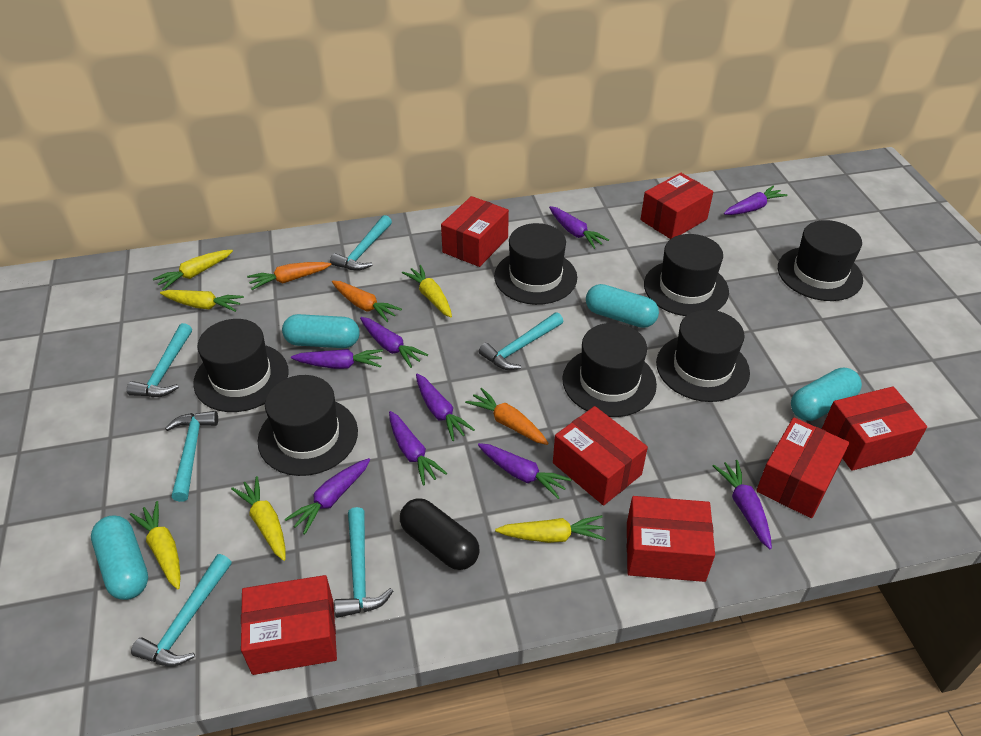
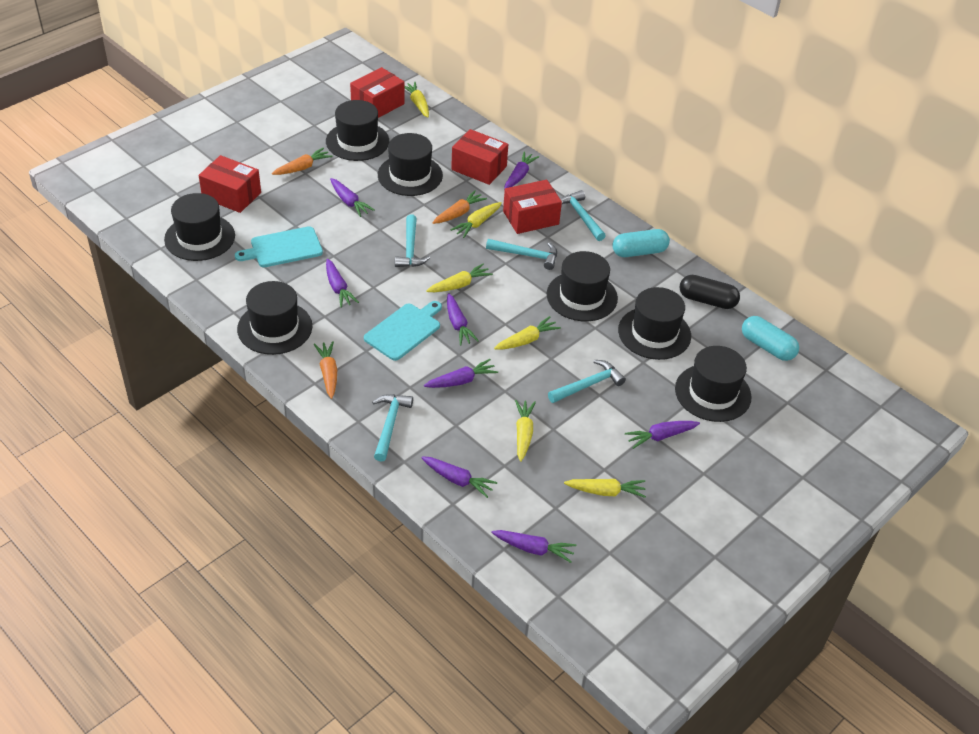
purple carrot: [285,458,370,535] [291,349,383,369] [360,317,428,368] [389,411,447,486] [416,373,475,441] [478,443,572,499] [549,206,609,249] [713,460,772,549] [724,185,787,215] = 9 -> [326,259,359,308] [330,178,375,217] [421,456,497,498] [424,359,498,388] [447,293,479,345] [491,530,576,563] [504,152,539,190] [625,421,700,449] = 8
red box: [241,575,337,675] [441,196,509,267] [553,406,648,506] [627,496,715,582] [640,173,713,239] [756,417,849,518] [822,387,927,471] = 7 -> [199,155,261,213] [350,67,405,118] [451,129,508,185] [503,179,562,234] = 4
turquoise capsule: [91,516,148,600] [282,314,360,348] [586,284,659,328] [791,368,862,421] = 4 -> [612,229,670,257] [742,316,799,361] = 2
turquoise cutting board: none = 0 -> [235,226,323,267] [364,301,442,361] = 2
turquoise hammer: [127,323,192,397] [131,554,232,667] [165,411,218,502] [330,215,392,271] [334,507,393,618] [479,312,563,370] = 6 -> [372,394,413,462] [395,214,430,267] [486,239,557,270] [548,360,626,403] [560,190,606,241] = 5

